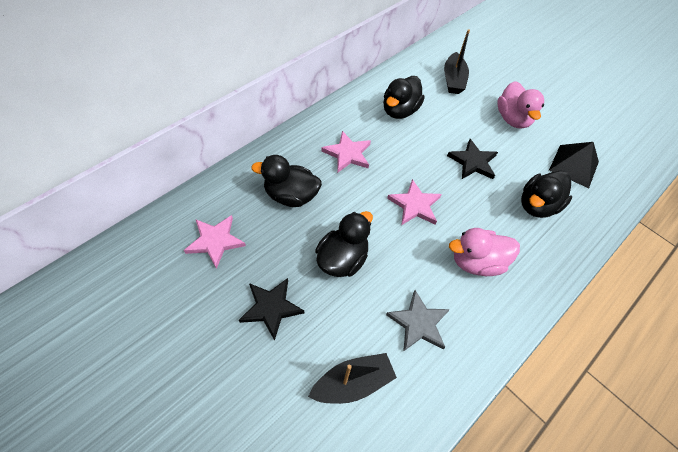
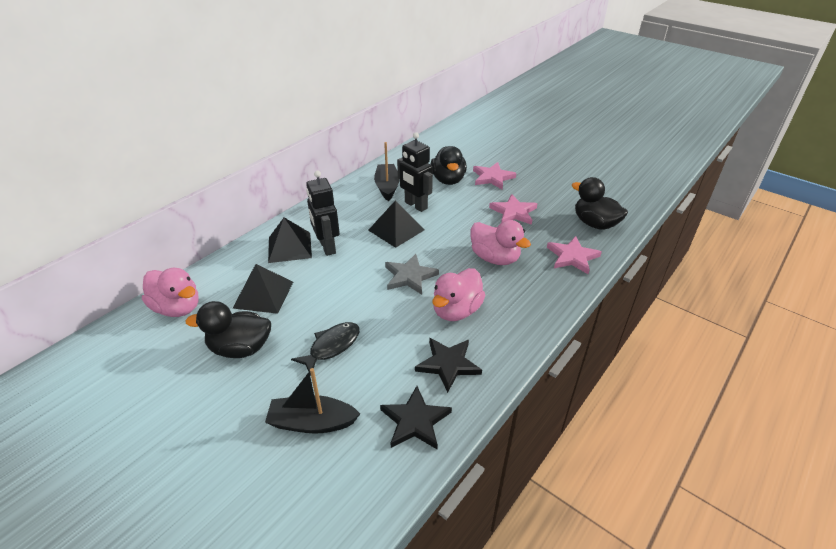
black duck: [251,155,322,207] [315,211,373,277] [383,76,424,119] [521,171,572,218] = 4 -> [186,301,271,358] [431,146,467,185] [572,177,628,230] = 3
black fish: none = 0 -> [291,322,360,376] = 1
black pyramid: [549,142,599,188] = 1 -> [233,264,293,314] [268,217,312,263] [368,200,424,248] = 3
black robot: none = 0 -> [306,170,340,256] [397,132,433,212] = 2
pink duck: [449,228,520,276] [497,81,544,128] = 2 -> [142,268,199,317] [432,268,485,321] [471,220,531,265] = 3

